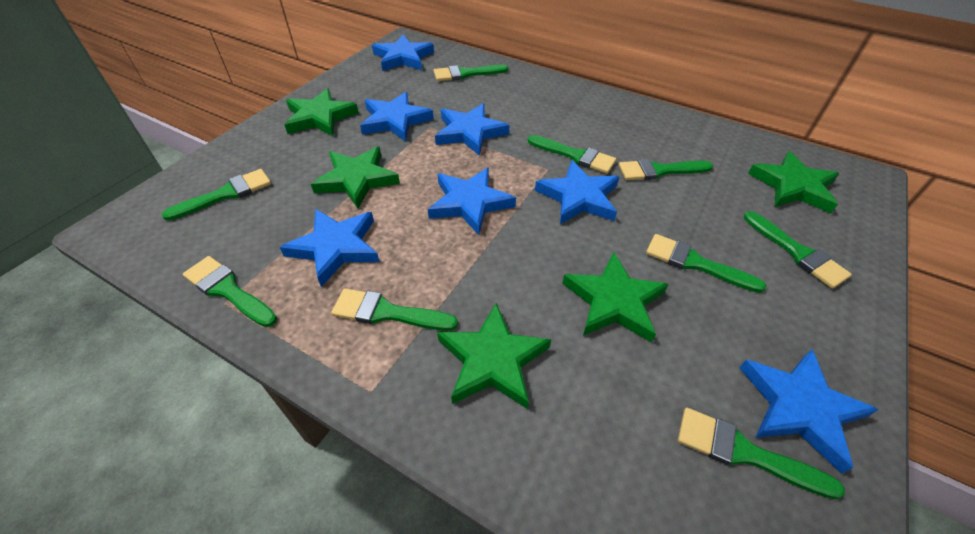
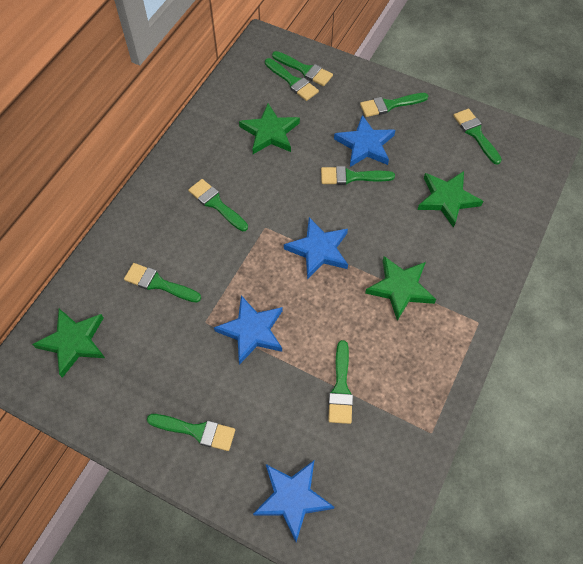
blue star: [280,209,379,287] [360,92,434,141] [372,34,434,71] [428,167,516,235] [435,103,510,156] [535,160,619,224] [739,349,879,474] = 7 -> [214,295,282,365] [253,461,334,542] [284,217,348,279] [334,115,395,167] = 4
green star: [284,88,359,136] [311,147,400,209] [437,303,551,409] [562,252,669,343] [748,151,839,213] = 5 -> [32,308,105,378] [239,103,300,154] [365,256,436,321] [417,171,483,228] = 4

